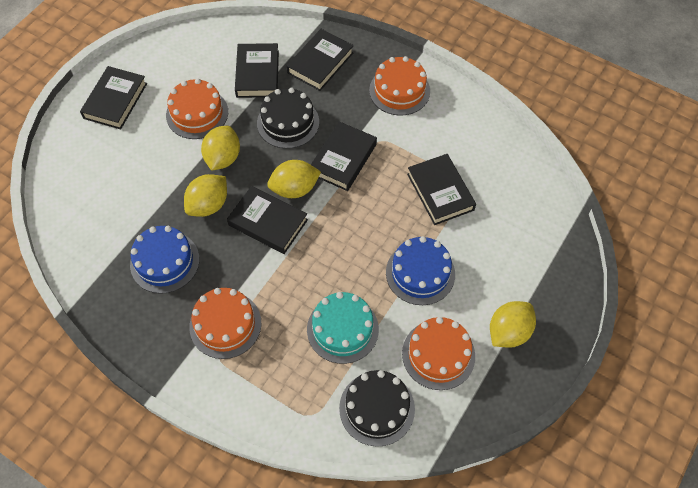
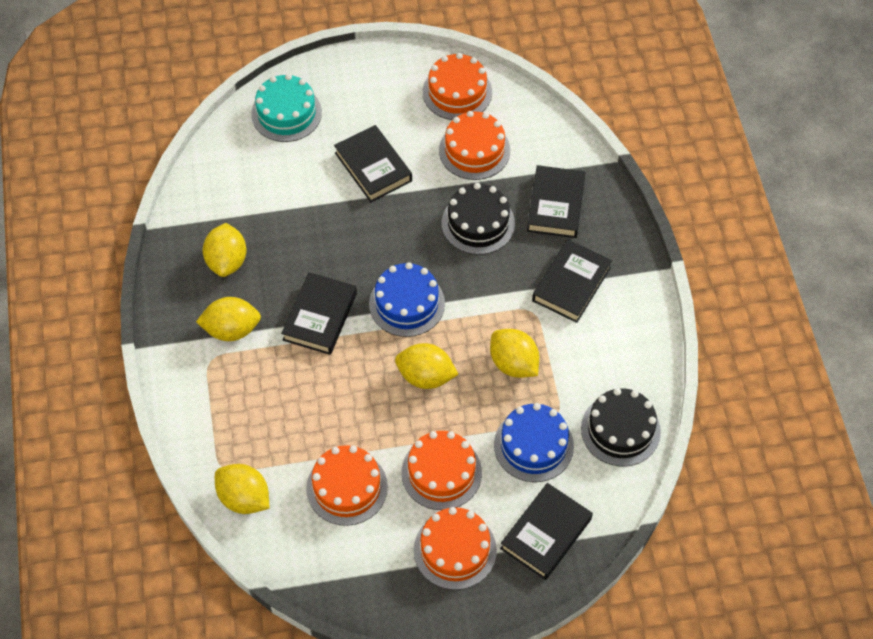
black book: [80,66,147,129] [227,186,308,254] [235,43,279,98] [287,29,354,91] [311,121,377,191] [407,154,476,225] = 6 -> [281,272,357,355] [334,125,412,202] [500,483,593,580] [527,165,585,238] [532,239,612,323] = 5
orange cake: [166,78,228,139] [189,288,261,359] [369,56,430,116] [402,317,475,390] = 4 -> [306,445,388,526] [401,431,482,510] [414,507,497,590] [423,53,492,120] [439,111,510,180] = 5
yellow lemon: [184,174,227,217] [201,126,240,171] [267,160,321,198] [490,301,536,348] = 4 -> [196,297,261,341] [203,223,247,277] [215,464,269,514] [395,343,459,389] [490,329,539,378] = 5

